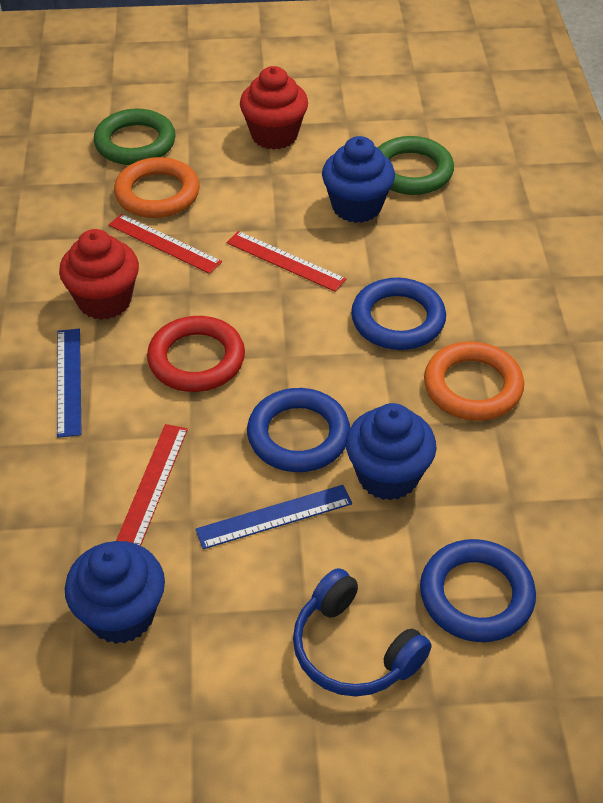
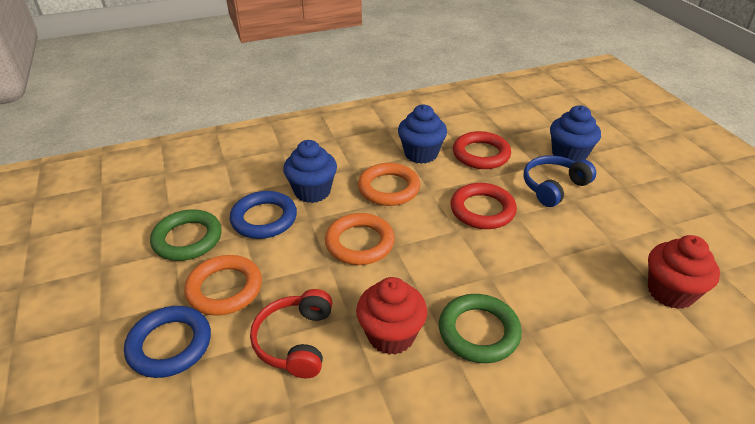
blue ring: [247,388,350,472] [351,278,446,350] [420,539,536,642] = 3 -> [124,306,211,378] [230,191,297,239] = 2
blue ruler: [57,329,82,438] [195,485,352,549] = 2 -> none = 0
orange ring: [114,157,200,218] [424,341,524,421] = 2 -> [184,255,262,316] [325,213,395,265] [358,163,420,206] = 3
red headphones: none = 0 -> [250,289,333,378] = 1
red ring: [147,316,245,392] = 1 -> [450,183,517,229] [453,131,511,169] = 2
red ruler: [109,214,222,274] [116,424,188,546] [226,231,346,292] = 3 -> none = 0

